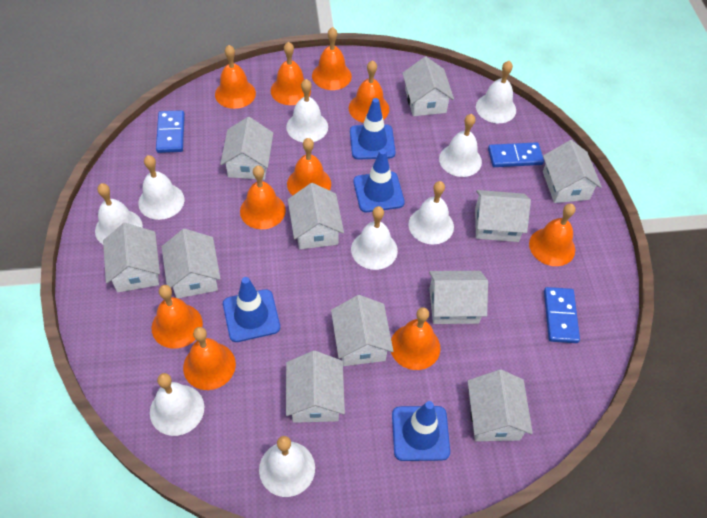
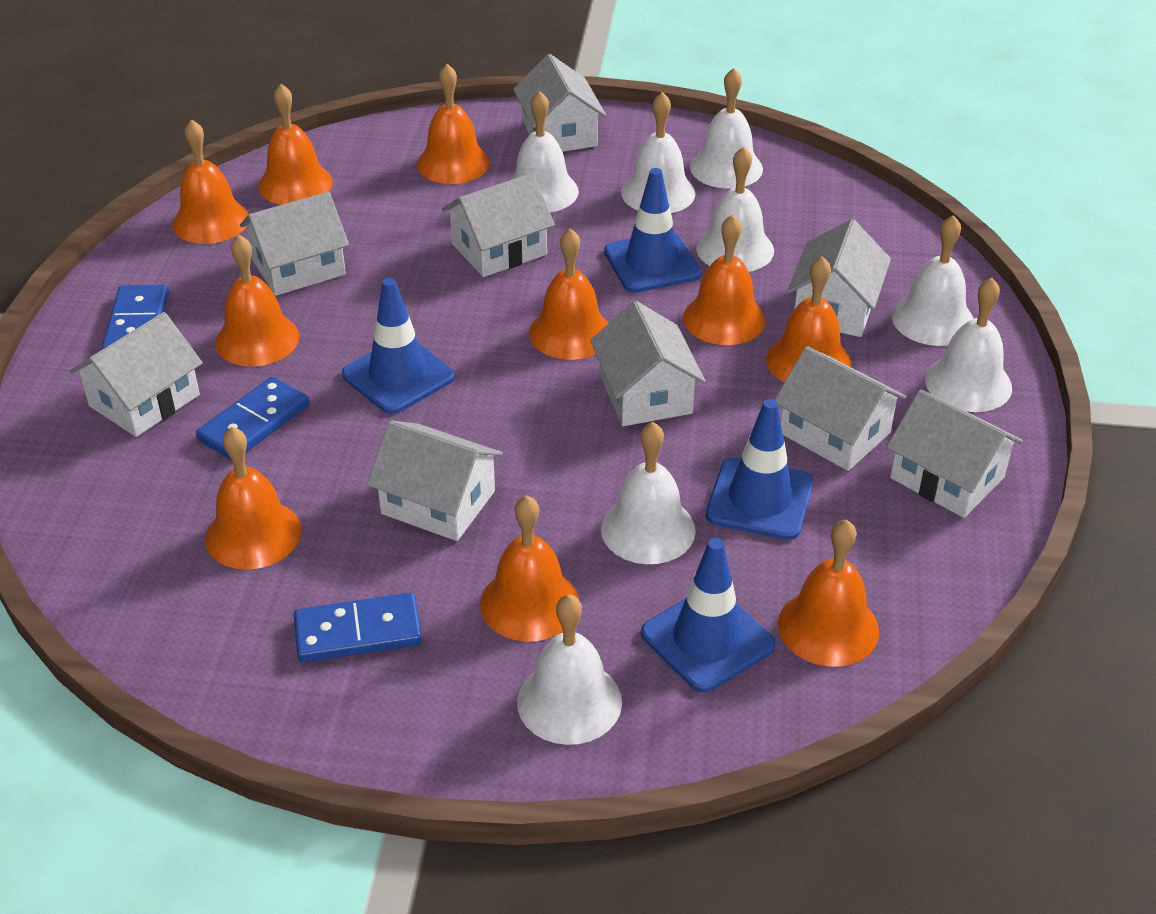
white bell: [95,183,143,244] [138,155,184,220] [150,373,204,436] [259,436,315,497] [286,79,328,142] [351,206,398,270] [408,181,454,244] [439,114,482,177] [476,61,516,123] = 9 -> [511,91,579,212] [517,594,622,745] [601,422,696,564] [621,92,695,213] [690,68,763,189] [696,147,774,272] [892,215,974,346] [925,278,1012,412] = 8
white house: [103,223,160,293] [161,228,221,298] [220,117,273,180] [286,351,345,423] [288,183,344,249] [331,295,393,366] [402,57,454,116] [429,271,488,324] [468,369,533,441] [475,190,531,242] [543,140,602,203] = 11 -> [70,312,203,437] [240,192,349,296] [367,421,503,541] [442,173,555,277] [513,54,607,152] [590,301,706,426] [775,346,906,471] [787,219,891,337] [887,389,1023,518] = 9

